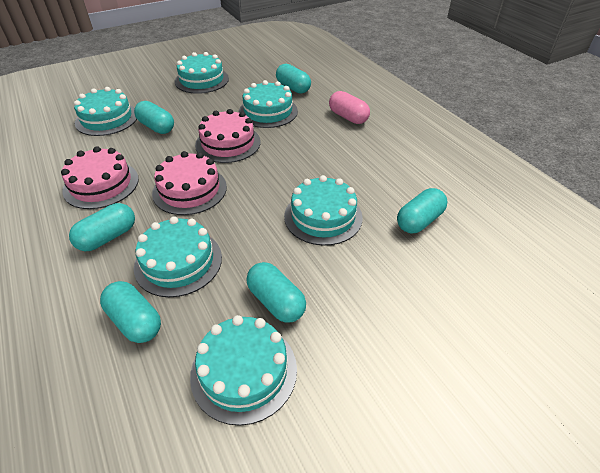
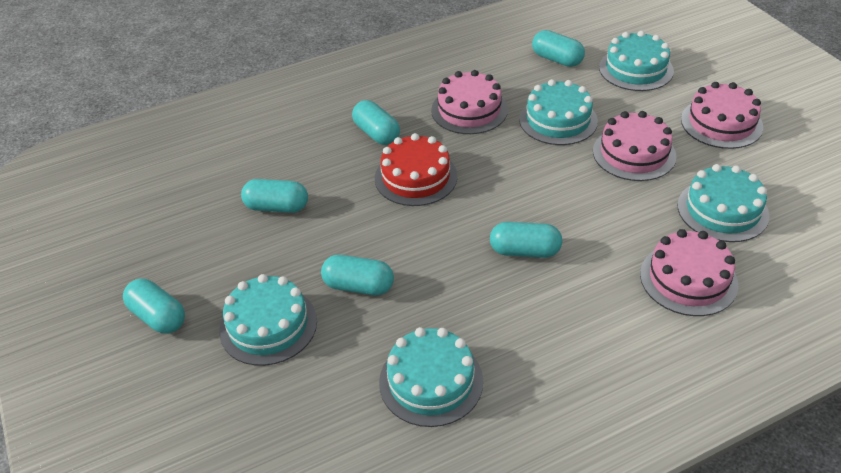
pink cake: [61,146,139,209] [152,151,227,215] [195,109,261,163] = 3 -> [431,70,508,134] [593,111,676,181] [640,229,738,316] [681,82,763,149] = 4
pink capsule: [329,91,370,124] = 1 -> none = 0
red cake: none = 0 -> [375,133,458,206] = 1
turquoise cake: [74,87,137,136] [134,216,222,297] [175,52,229,94] [190,315,297,426] [239,80,298,128] [284,175,363,246] = 6 -> [219,274,317,366] [379,327,483,427] [519,79,598,145] [599,31,674,91] [678,164,769,242] = 5

